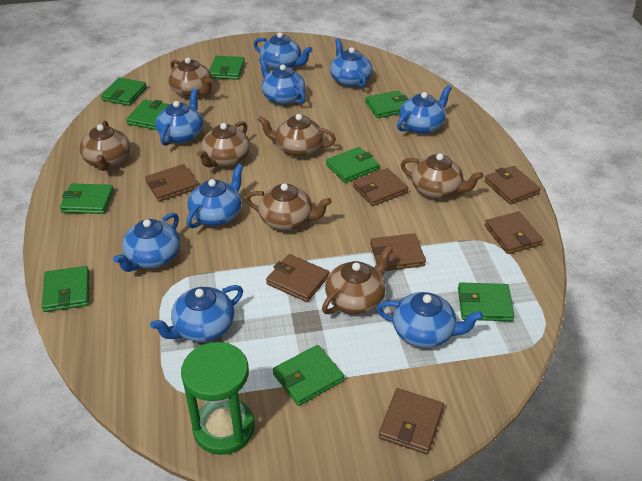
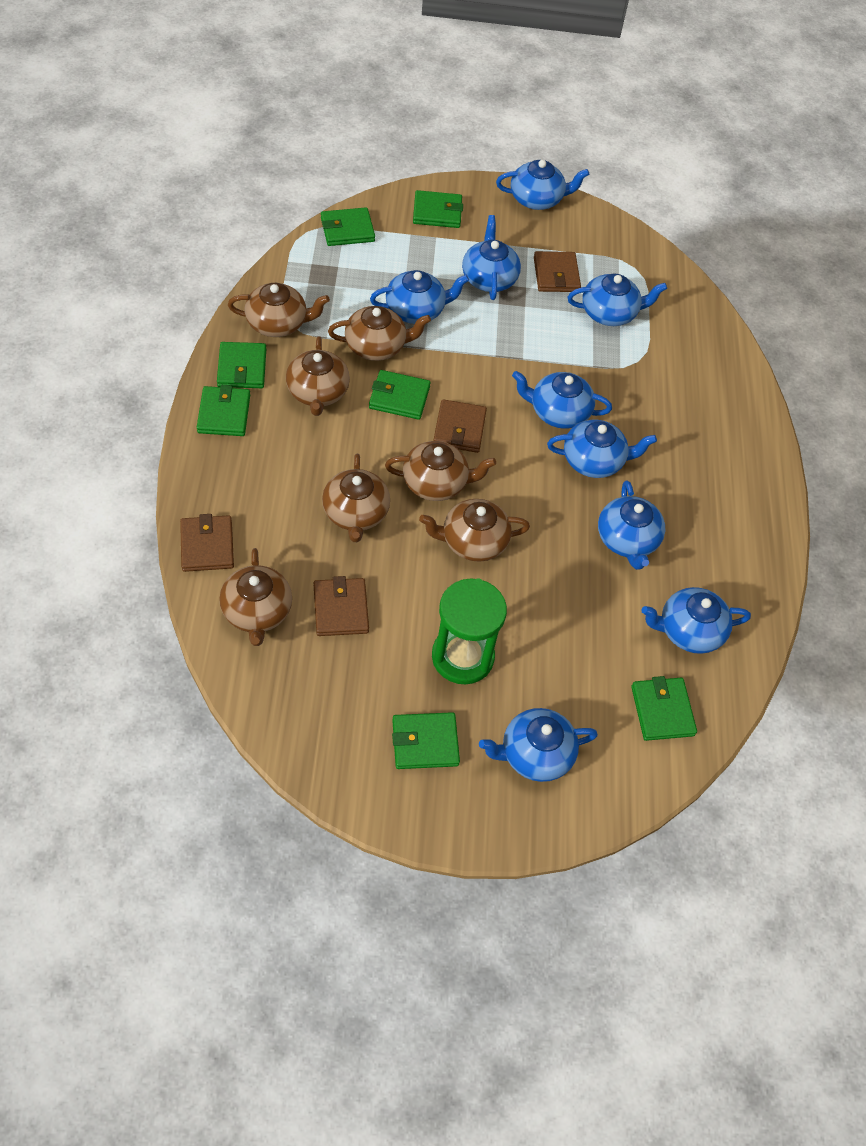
brown wallet: [145,164,198,202] [266,254,329,302] [353,168,408,206] [370,233,426,271] [379,388,444,454] [484,166,541,204] [485,212,543,254] = 7 -> [180,514,234,572] [314,576,369,636] [434,399,487,453] [534,251,581,292] = 4
green wallet: [42,266,89,312] [60,184,114,214] [101,77,147,106] [126,100,170,130] [209,56,245,80] [273,345,344,406] [326,147,379,183] [365,90,408,118] [458,282,515,321] = 9 -> [197,385,250,436] [217,342,266,388] [321,207,375,246] [369,370,431,420] [392,712,460,769] [413,190,463,228] [631,676,697,741] = 7

